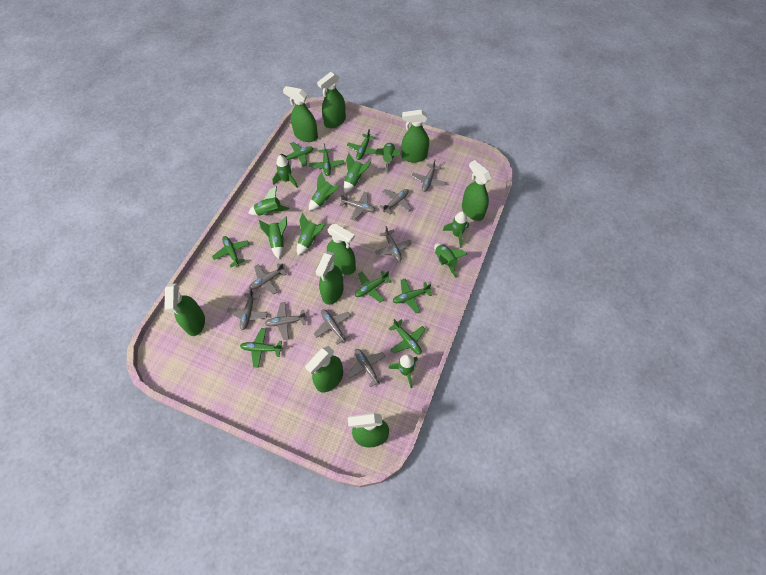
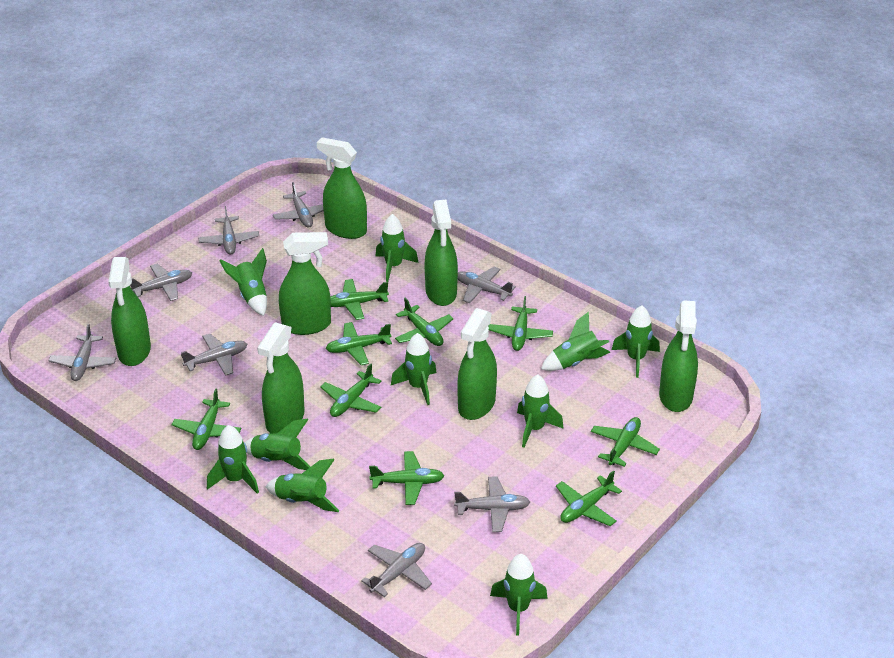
green plane: [212,236,249,267] [240,328,283,368] [280,142,313,167] [309,143,344,176] [347,129,377,160] [355,271,392,303] [389,319,426,354] [393,279,432,313] = 8 -> [171,388,242,450] [320,364,381,417] [326,322,392,365] [330,279,389,320] [369,451,444,505] [395,297,454,346] [488,296,553,351] [556,470,622,526] [591,417,660,467] = 9
green spray bottle: [164,283,205,336] [283,86,318,142] [305,346,343,393] [316,251,344,305] [317,72,346,128] [327,224,356,275] [348,413,389,447] [401,110,429,163] [462,160,492,221] = 9 -> [108,257,151,366] [257,322,305,434] [279,232,331,335] [317,137,367,239] [425,200,458,306] [457,308,497,420] [659,300,698,412] = 7
grey plane: [227,289,268,330] [249,263,286,295] [264,302,307,340] [314,310,351,344] [340,192,376,221] [347,349,386,387] [375,226,412,262] [379,189,412,214] [412,160,446,192] = 9 -> [48,324,116,381] [130,264,192,301] [181,334,247,376] [198,206,259,255] [273,182,324,228] [361,543,432,597] [454,476,530,532] [458,267,516,303] = 8

